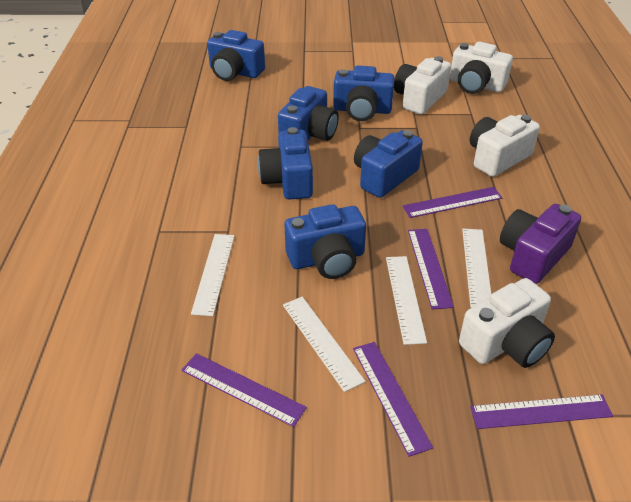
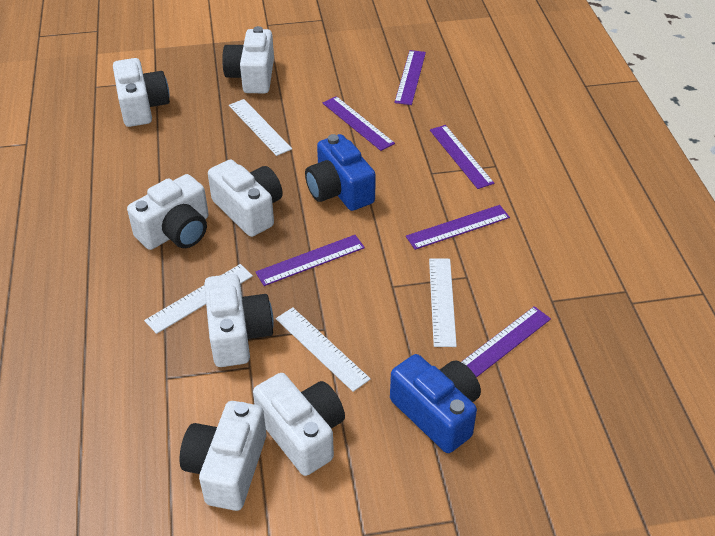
blue camera: [207,30,265,81] [258,127,313,199] [278,86,339,141] [284,204,366,279] [333,65,395,121] [354,130,423,198] = 6 -> [305,134,376,211] [390,354,481,453] = 2
purple camera: [500,204,581,284] = 1 -> none = 0
purple ruler: [182,353,307,427] [353,342,433,457] [402,187,503,218] [408,229,454,309] [470,394,613,429] = 5 -> [255,235,365,286] [323,96,395,151] [394,50,426,105] [406,205,510,250] [430,125,494,189] [461,306,551,378] = 6
white camera: [394,56,451,114] [450,42,513,94] [459,278,555,368] [470,115,540,177] = 4 -> [113,58,170,127] [127,174,209,250] [180,401,266,511] [204,274,274,367] [208,159,283,237] [222,26,274,93] [253,373,345,476] = 7

